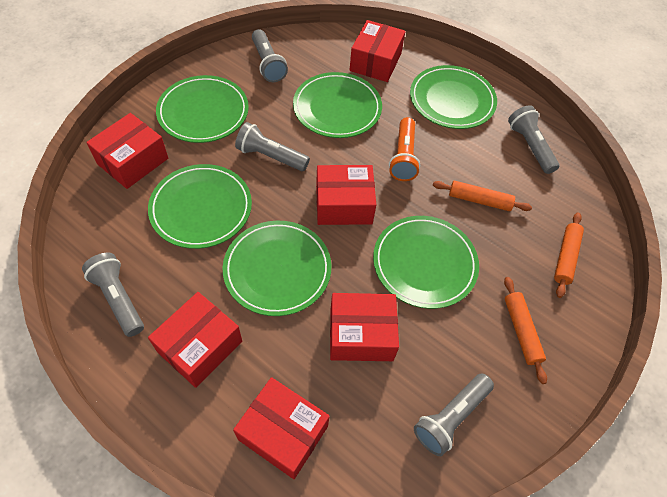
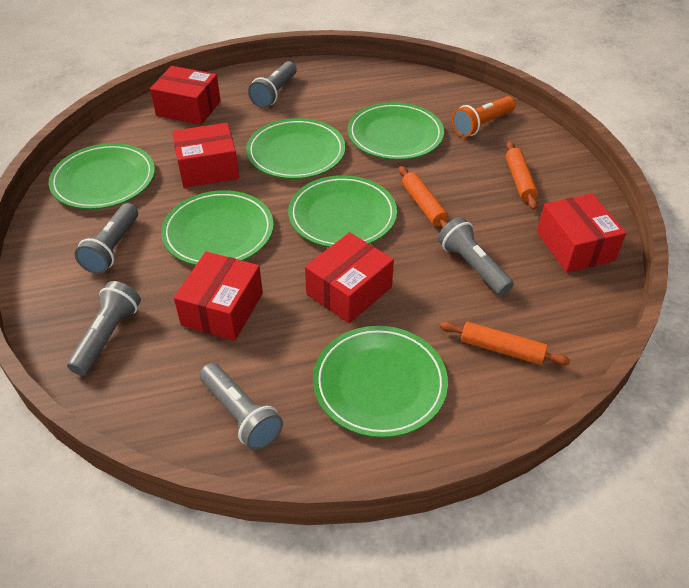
red box: [86,113,168,189] [148,292,242,388] [233,377,330,479] [316,165,376,225] [330,293,399,361] [350,20,405,82] = 6 -> [150,66,221,125] [172,123,239,188] [174,252,263,341] [305,232,394,323] [537,193,626,273] = 5

